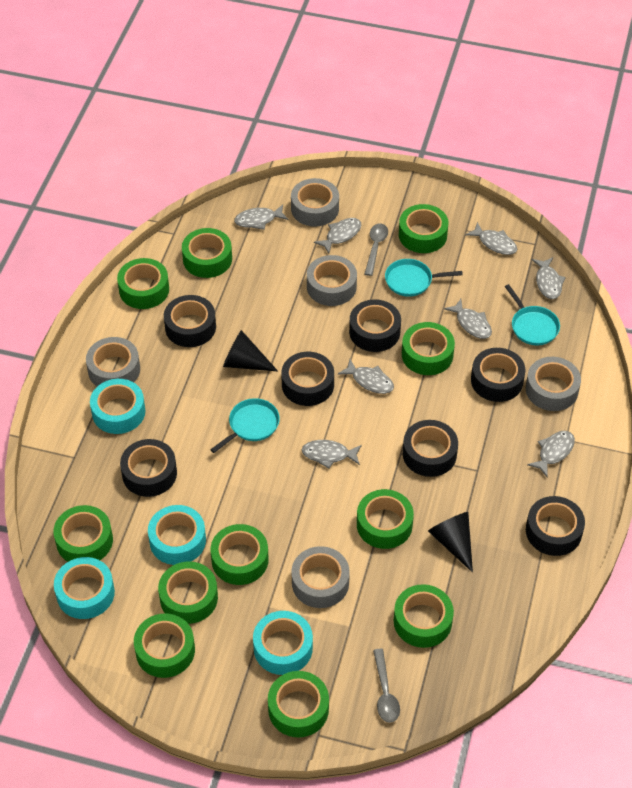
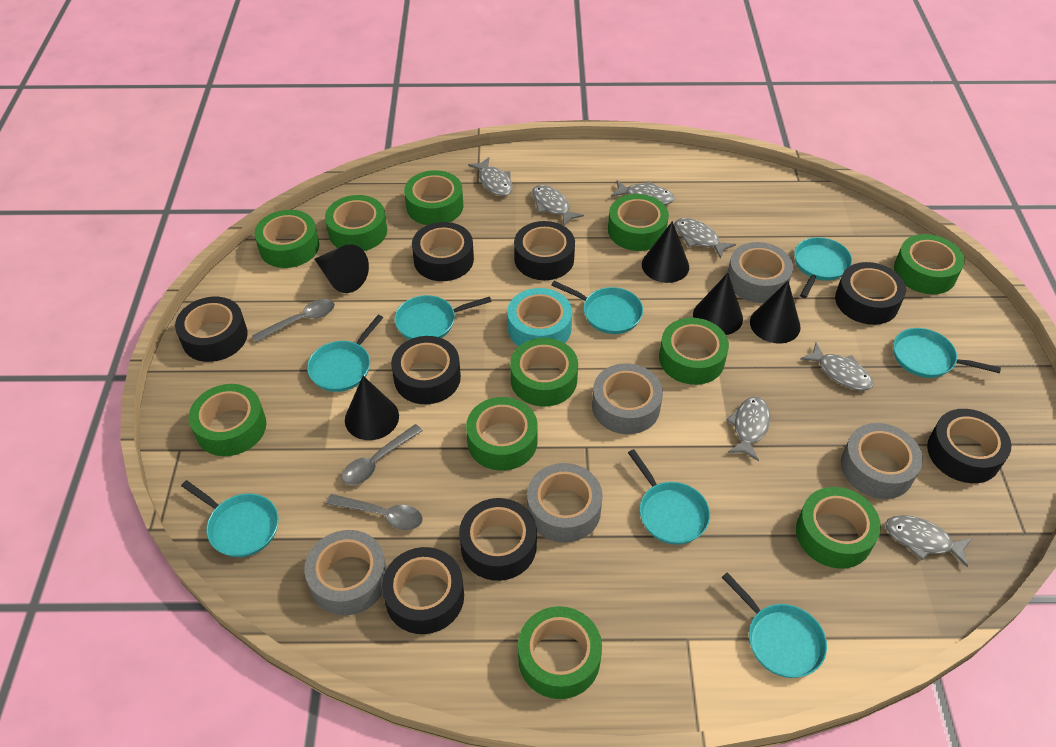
black cone: [223,330,278,371] [428,512,473,573] = 2 -> [315,244,369,293] [345,376,399,440] [642,221,689,283] [693,273,743,335] [750,281,801,344] = 5
black tape: [120,439,177,497] [164,295,216,347] [281,352,334,406] [349,299,401,352] [403,420,458,477] [471,348,525,402] [526,496,585,556] = 7 -> [175,297,248,362] [382,547,464,634] [391,336,461,404] [412,222,474,281] [459,498,537,581] [514,221,575,280] [835,262,906,325] [927,409,1011,483] = 8
grey fish: [234,204,289,230] [302,440,362,468] [314,218,361,254] [338,359,394,394] [444,299,492,339] [465,222,517,255] [527,431,575,477] [532,257,566,299] = 8 -> [468,157,513,196] [532,185,584,226] [611,180,675,205] [674,218,736,259] [726,397,771,461] [800,343,874,391] [886,515,972,567] = 7
grey spoon: [365,223,388,276] [373,649,400,723] = 2 -> [252,299,335,343] [326,494,423,530] [342,424,423,485] = 3
turquoise pan: [210,398,280,453] [385,259,463,297] [505,284,560,345] = 3 -> [181,480,279,557] [307,315,383,392] [394,295,492,340] [551,281,643,334] [628,449,710,545] [722,572,827,678] [794,237,852,298] [893,328,1001,378] = 8
turquoise tape: [54,557,115,619] [90,379,145,434] [148,505,206,565] [253,611,313,675] = 4 -> [507,288,572,346] = 1

